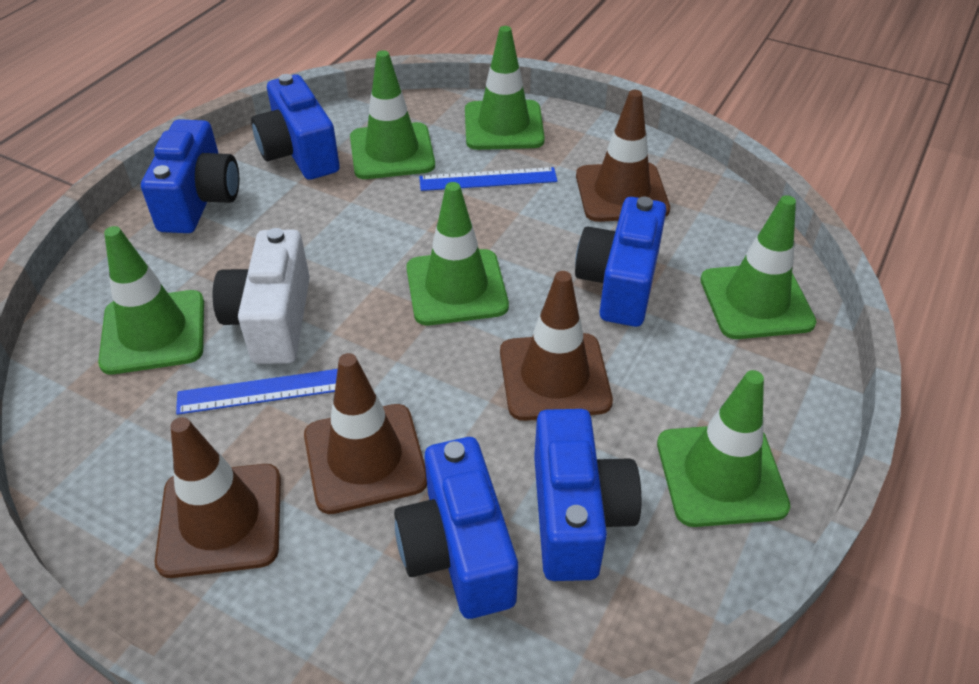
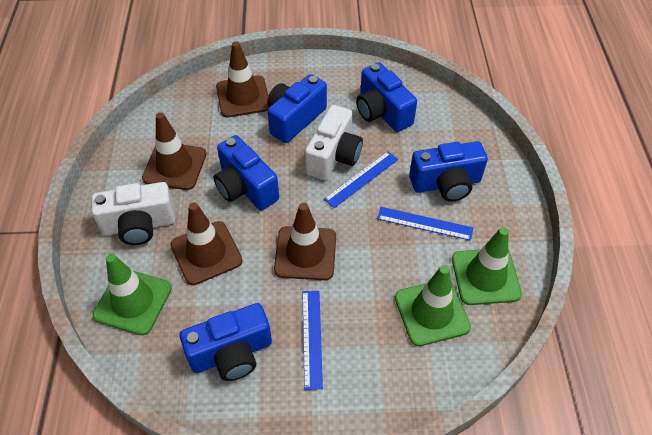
blue ruler: [176,369,338,415] [419,167,557,191] = 2 -> [302,291,323,390] [324,151,398,208] [377,207,473,241] = 3
green traffic cone: [98,226,204,374] [350,50,435,179] [406,182,509,325] [465,26,545,150] [657,370,791,527] [700,195,817,339] = 6 -> [93,254,172,335] [395,265,471,346] [452,227,522,305] = 3
white camera: [213,228,310,364] = 1 -> [91,182,176,245] [305,105,363,181] = 2

